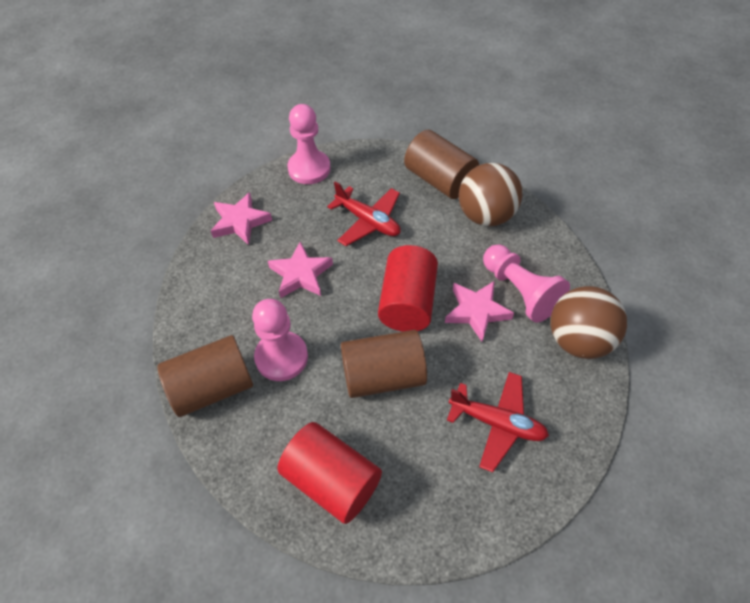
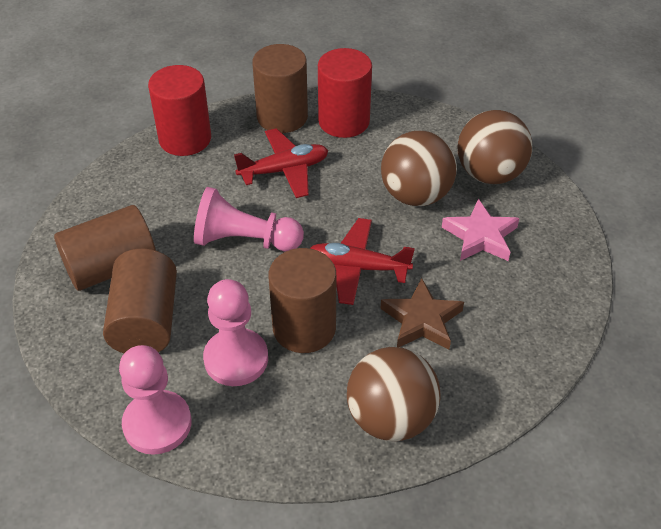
brown ball: [459,163,522,226] [550,286,627,359] = 2 -> [347,347,441,441] [381,131,457,206] [458,110,532,184] = 3
brown cylinder: [158,335,253,417] [341,330,427,398] [404,130,479,199] = 3 -> [54,205,156,291] [103,249,177,353] [252,44,308,133] [268,248,336,353] = 4
brown star: none = 0 -> [381,278,464,350] = 1
pink star: [211,192,272,245] [268,242,333,298] [445,281,514,342] = 3 -> [442,199,519,261] = 1

